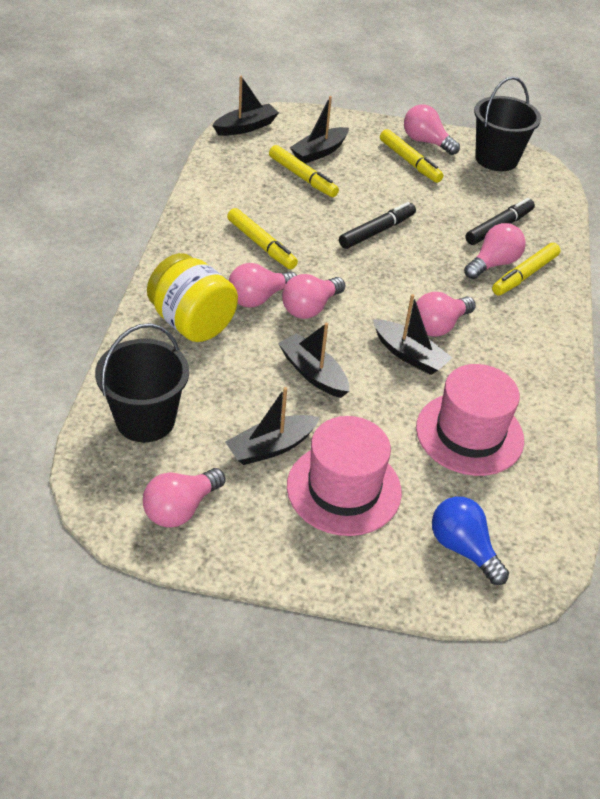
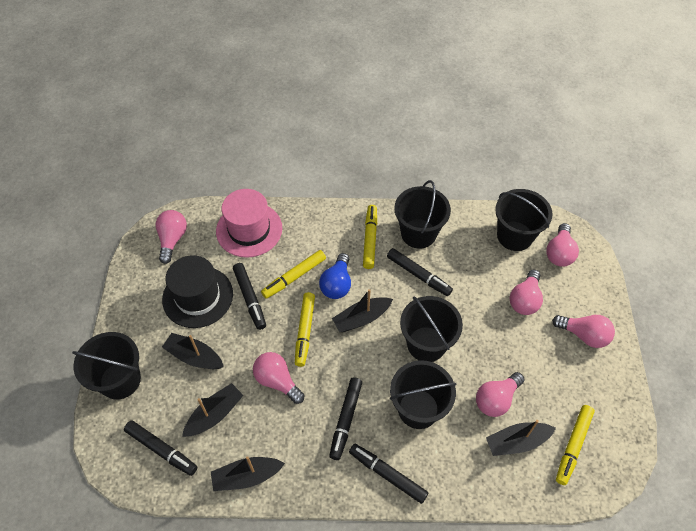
black bucket: [95,323,189,442] [474,77,541,171] = 2 -> [72,332,141,400] [390,360,457,429] [394,180,451,249] [400,296,463,362] [495,189,553,251] = 5
black hat: none = 0 -> [162,255,233,328] = 1
black marker: [339,202,416,249] [465,198,535,245] = 2 -> [124,420,198,476] [233,263,266,330] [329,377,362,460] [349,444,428,504] [387,248,453,296] = 5
pink hat: [287,416,402,536] [416,364,524,476] = 2 -> [216,189,282,258] = 1
yellow jar: [147,253,238,342] = 1 -> none = 0

